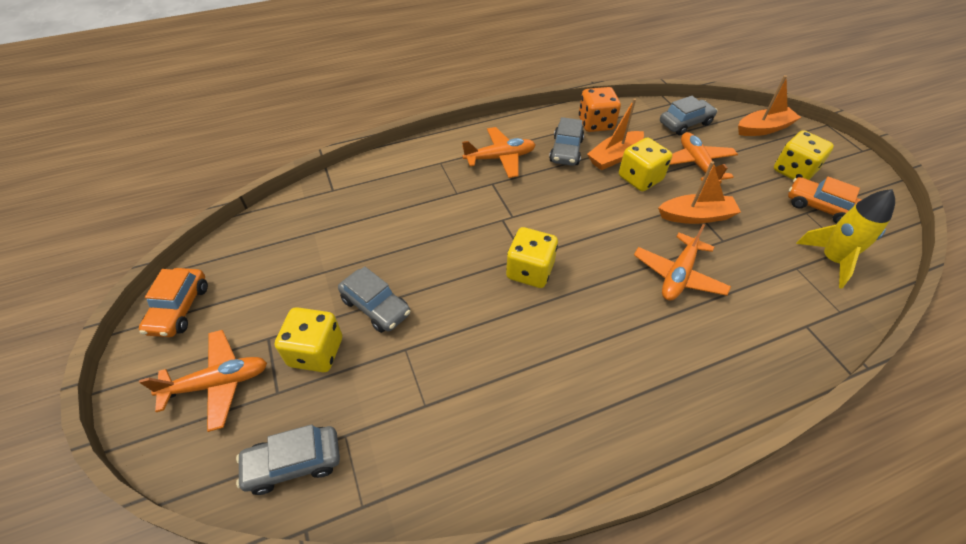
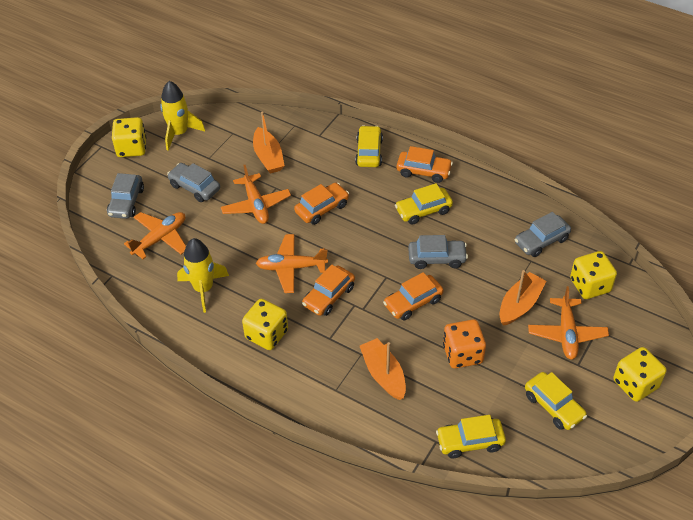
orange car: [139,268,208,337] [788,177,862,224] = 2 -> [294,183,349,225] [302,264,355,316] [383,272,443,321] [397,146,453,183] = 4
yellow car: none = 0 -> [355,125,383,167] [395,183,453,225] [436,415,506,458] [525,372,587,430] = 4
yellow rocket: [796,189,895,288] = 1 -> [160,81,205,151] [177,238,229,313] = 2

